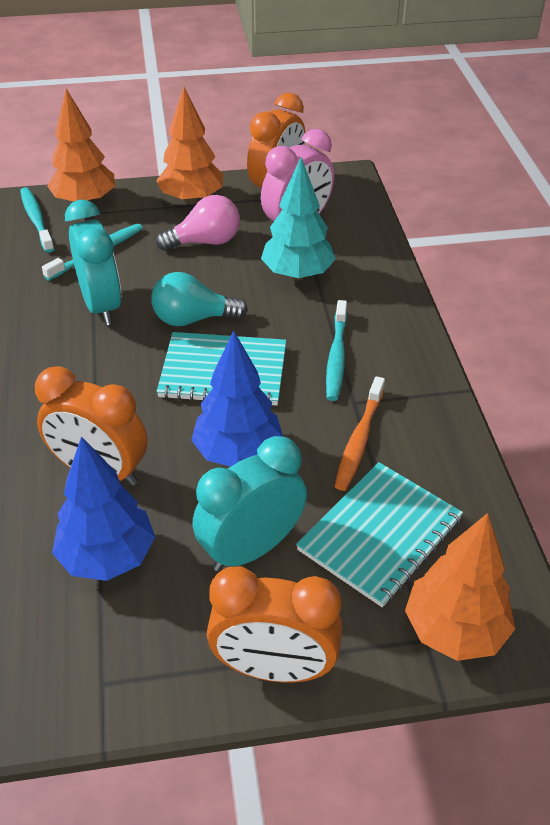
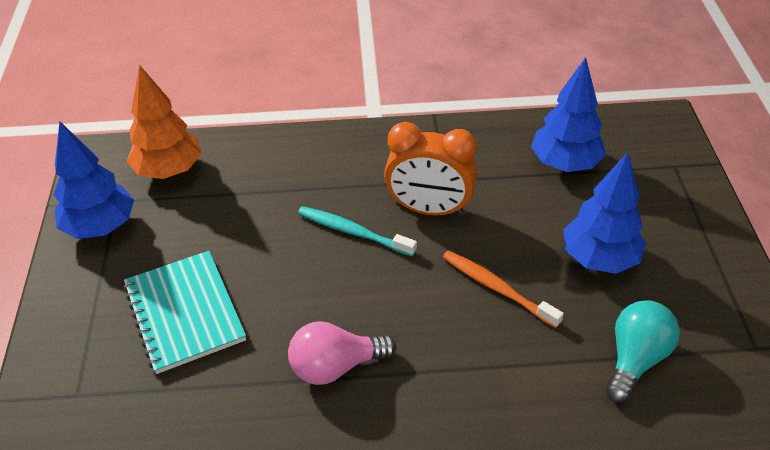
blue tree: [52,436,155,581] [191,331,283,467] = 2 -> [54,122,134,239] [531,57,606,172] [563,152,646,274] = 3
orange clock: [35,366,147,486] [207,567,342,683] [247,93,305,200] = 3 -> [384,122,477,215] = 1
orange tree: [47,89,115,203] [156,87,223,204] [405,513,515,661] = 3 -> [127,65,201,179] = 1
pink clock: [261,129,334,222] = 1 -> none = 0
turquoise clock: [65,200,121,325] [193,436,307,572] = 2 -> none = 0
turquoise notebook: [157,332,287,406] [296,462,463,608] = 2 -> [124,251,246,374] = 1
turquoise toothbrush: [20,187,54,253] [42,223,143,281] [326,300,347,401] = 3 -> [298,206,417,257] = 1
turquoise tree: [261,157,336,280] = 1 -> none = 0

